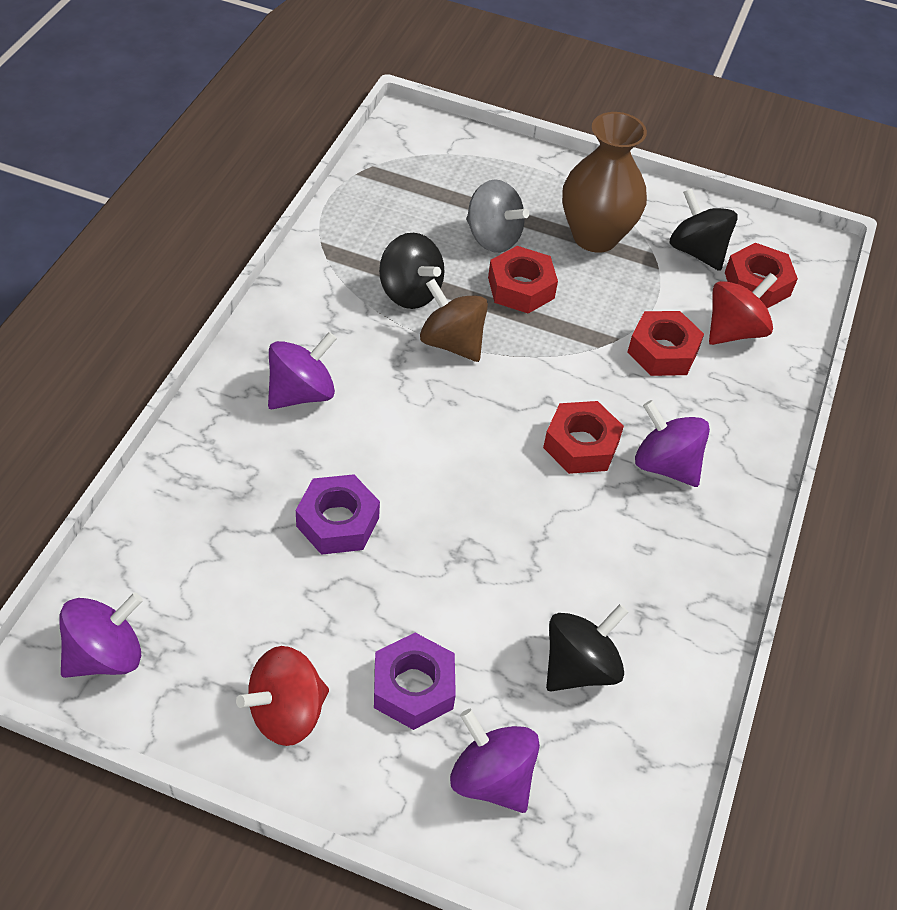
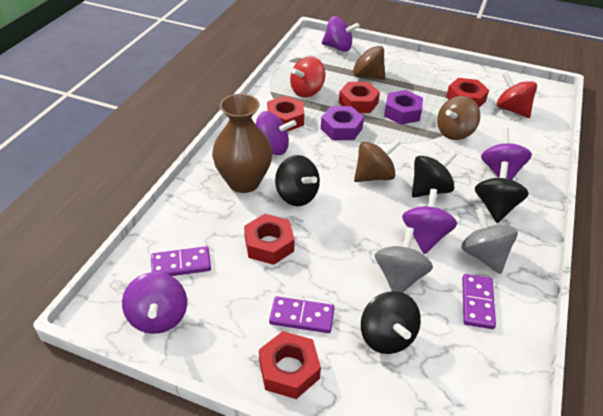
black spinning top: [379,233,445,309] [546,604,628,691] [670,188,738,271] = 3 -> [275,155,320,206] [361,291,421,354] [412,151,457,198] [475,162,529,223] = 4
brown spinning top: [420,279,488,362] = 1 -> [351,42,386,80] [354,139,401,182] [437,96,480,140] = 3
grey spinning top: [466,179,529,253] = 1 -> [375,227,433,293] [461,208,518,274] = 2
purple domino: none = 0 -> [151,246,211,276] [269,296,335,333] [462,274,496,329] = 3
purple spinning top: [59,593,143,678] [268,332,337,409] [450,709,540,813] [635,400,710,487] = 4 -> [122,272,187,334] [256,111,296,155] [322,16,360,52] [402,189,457,254] [481,128,532,180] = 5
red nut: [488,246,558,314] [543,401,624,474] [628,311,704,376] [725,243,798,308] = 4 -> [244,214,295,265] [259,331,321,399] [267,96,304,132] [339,82,380,113] [446,78,489,108] = 5

